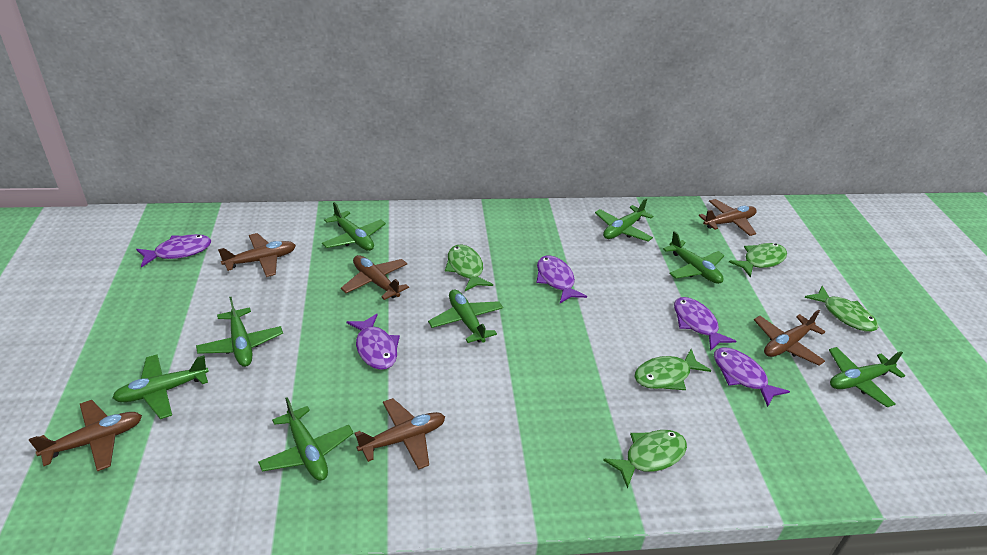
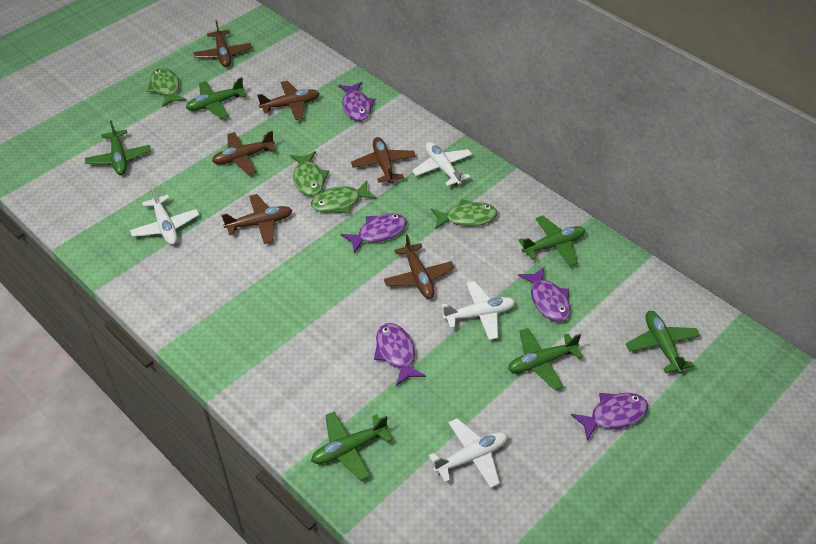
green fish: [445,245,493,291] [603,430,687,489] [634,349,712,390] [729,243,787,277] [804,286,878,332] = 5 -> [147,68,187,107] [290,151,329,196] [311,180,377,214] [431,199,498,230] = 4
green plane: [112,354,209,419] [196,297,283,367] [258,397,354,481] [322,202,386,251] [428,289,503,343] [595,198,653,241] [663,231,725,284] [829,347,905,407] = 8 -> [85,120,151,175] [186,77,246,119] [311,411,392,481] [508,328,583,390] [518,216,585,266] [626,311,700,373] = 6
white plane: none = 0 -> [130,187,199,245] [412,142,472,186] [429,418,507,488] [442,281,515,340] = 4

